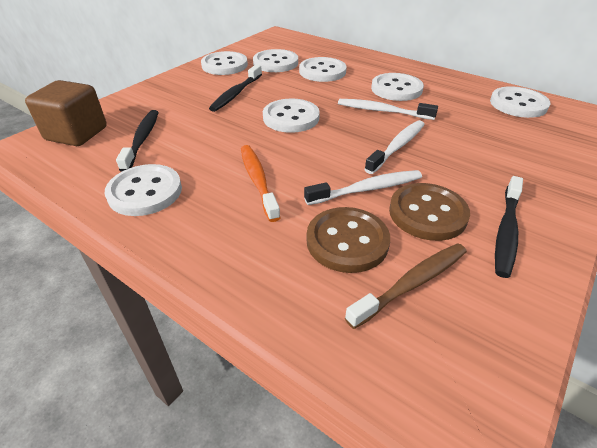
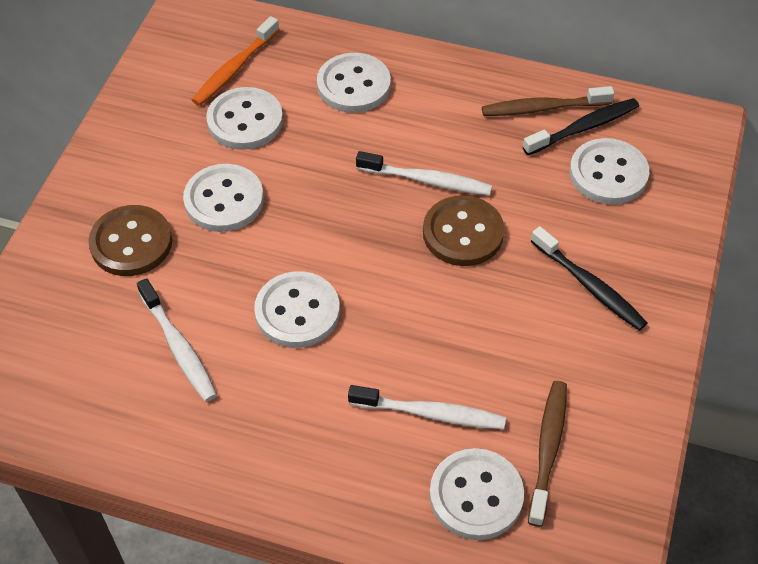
black toothbrush: [116,110,159,172] [209,65,262,112] [495,176,523,278] = 3 -> [523,98,639,155] [531,226,647,331] = 2
brown cube: [25,80,107,146] = 1 -> none = 0
brown toothbrush: [345,243,467,329] = 1 -> [482,86,615,116] [528,381,567,527] = 2
white button: [105,164,182,216] [201,51,248,75] [253,49,298,72] [263,98,320,133] [299,57,347,82] [371,73,424,101] [490,86,550,118] = 7 -> [183,164,264,232] [206,87,283,150] [254,271,340,348] [317,53,391,113] [429,448,524,540] [569,138,649,204] = 6

